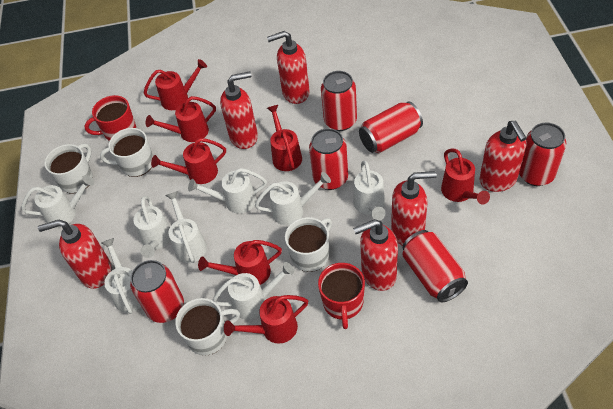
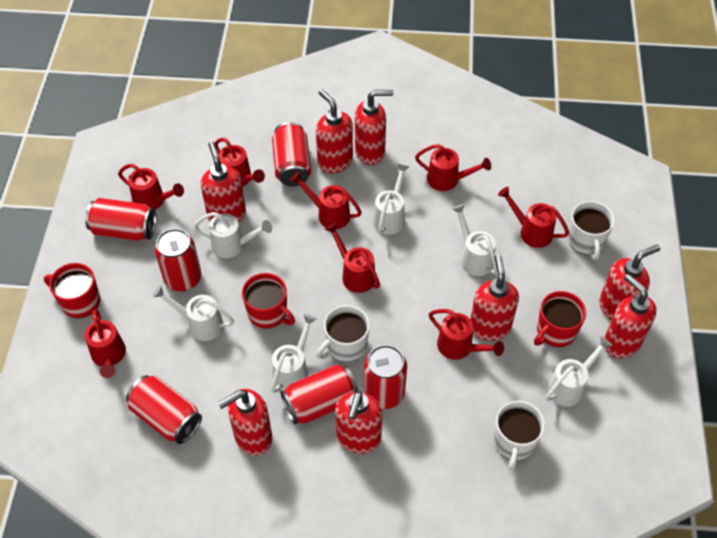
red mug: [84,95,136,141] [318,263,365,329] = 2 -> [44,263,100,318] [242,273,295,329] [534,291,586,347] = 3
red soap dispenser: [38,220,111,289] [220,71,258,149] [267,31,310,104] [353,219,398,291] [391,171,437,246] [479,121,527,192] = 6 -> [201,141,246,223] [218,389,272,456] [316,89,353,173] [335,391,382,454] [355,90,393,165] [470,254,519,341] [599,245,661,320] [604,274,657,358] = 8
red watering can: [144,59,207,110] [146,96,216,142] [151,138,226,184] [198,240,282,285] [224,295,308,344] [267,105,302,171] [441,149,490,204] = 7 -> [84,309,126,378] [118,164,184,210] [215,138,265,187] [290,172,362,229] [325,223,380,293] [415,144,491,191] [429,309,504,360] [498,187,569,248] = 8
white mug: [44,144,93,193] [100,128,153,177] [175,298,240,355] [285,217,332,272] = 4 -> [316,305,370,362] [494,401,545,470] [567,201,615,260] = 3
white watering can: [22,175,94,228] [101,238,141,314] [133,196,170,258] [165,191,207,263] [188,168,267,214] [212,262,294,320] [255,172,331,225] [353,160,386,220] = 8 -> [152,285,234,341] [194,212,272,258] [271,314,317,393] [373,163,410,235] [452,204,497,276] [546,336,613,407] = 6

